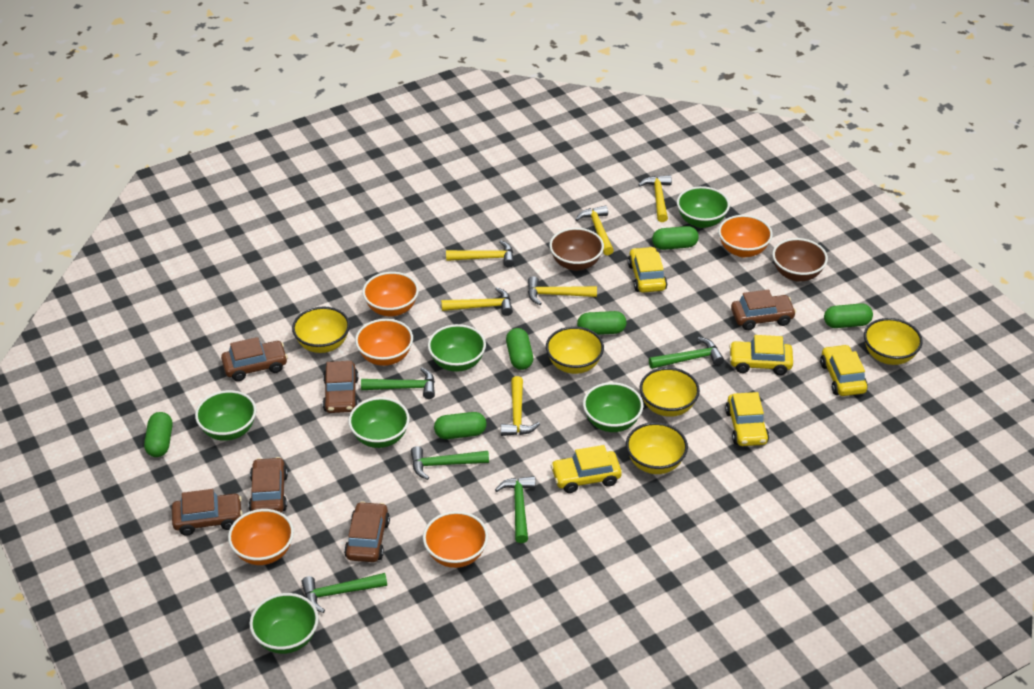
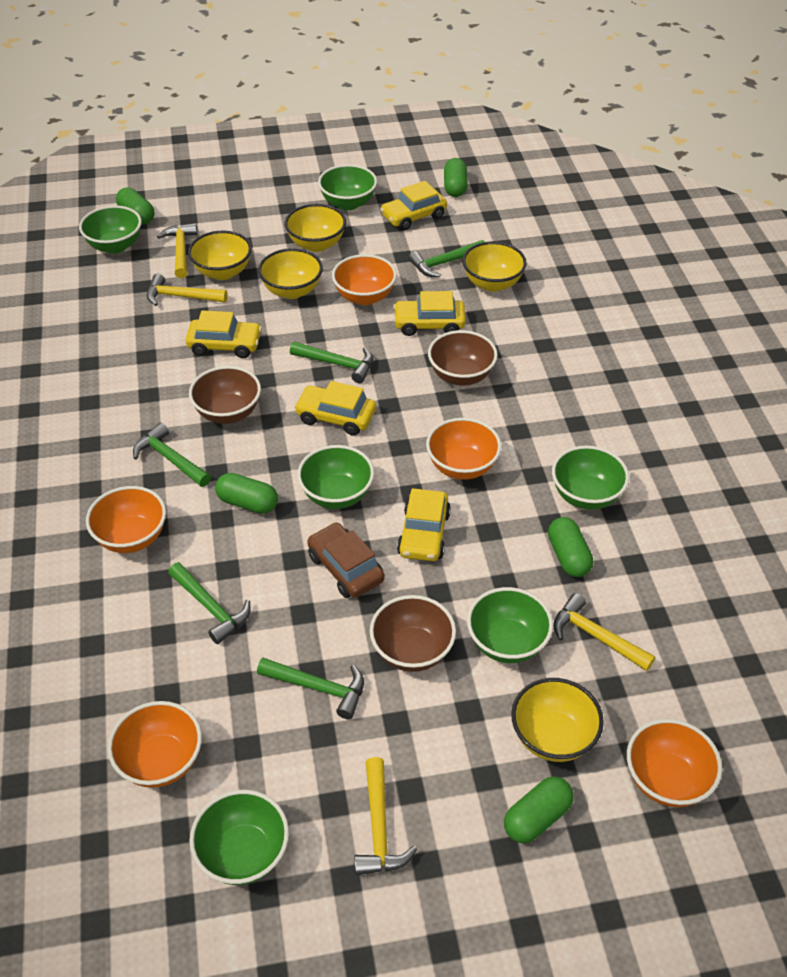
brown bowl: [549,228,604,271] [772,238,828,282] = 2 -> [189,366,261,424] [370,595,456,672] [428,330,498,386] = 3
brown car: [172,489,243,536] [221,337,288,381] [249,457,288,513] [323,361,359,413] [344,501,390,562] [731,290,796,330] = 6 -> [307,522,385,598] = 1
green capsule: [144,412,172,457] [434,412,486,439] [506,328,533,370] [577,311,626,335] [652,226,699,250] [824,303,873,328] = 6 -> [116,188,154,224] [215,473,278,514] [444,158,468,197] [504,776,574,843] [548,517,593,577] = 5
yellow hammer: [441,288,513,316] [446,240,514,267] [501,376,540,436] [528,276,597,305] [575,205,614,255] [638,175,672,222] = 6 -> [147,274,227,306] [157,223,197,278] [354,757,417,875] [553,593,655,671] = 4

